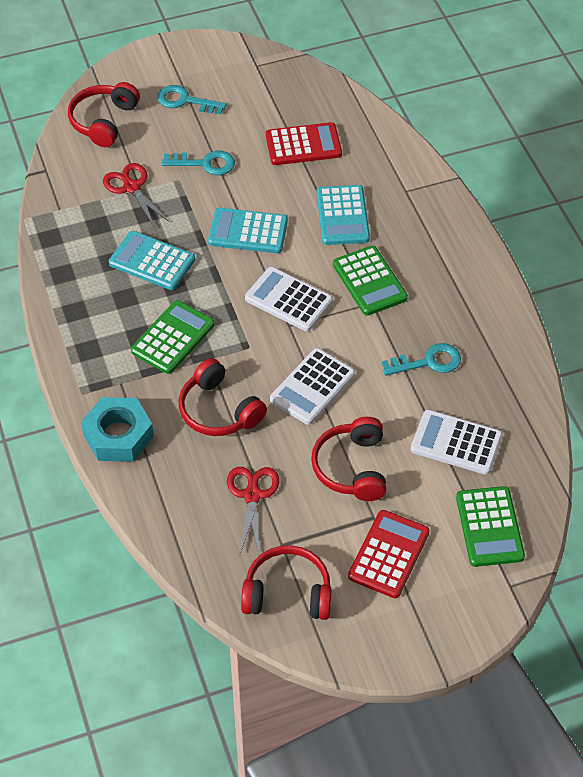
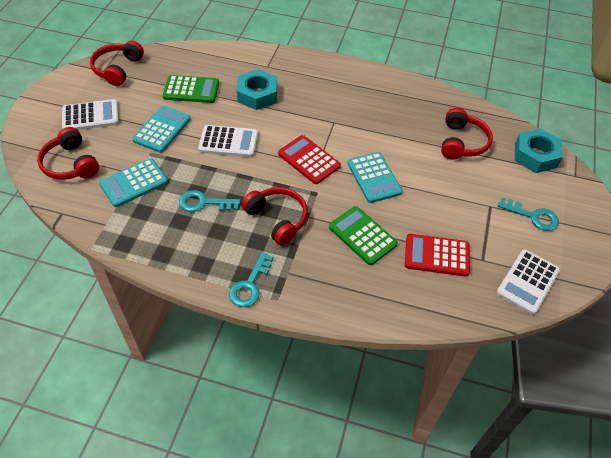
green calculator: [131,300,215,374] [333,246,408,316] [456,486,525,567] = 3 -> [163,75,219,103] [329,206,398,265] = 2
red scissors: [103,163,169,228] [227,467,279,554] = 2 -> none = 0
turquoise nut: [81,397,154,462] = 1 -> [237,69,277,110] [515,128,563,173] = 2

